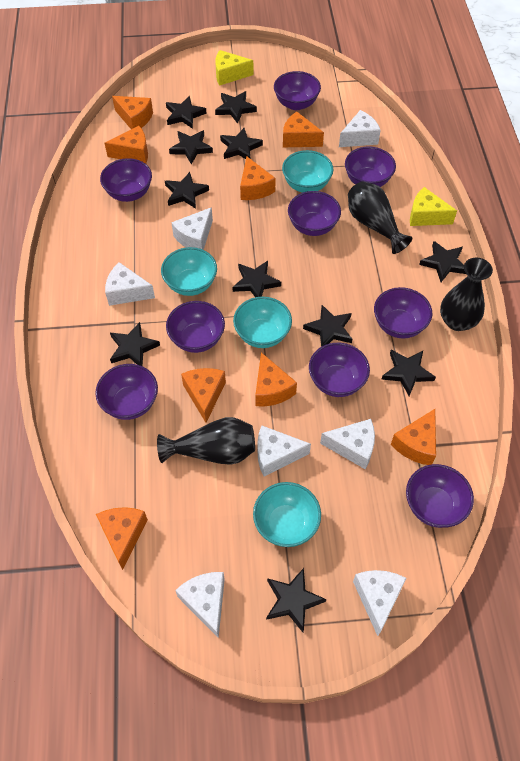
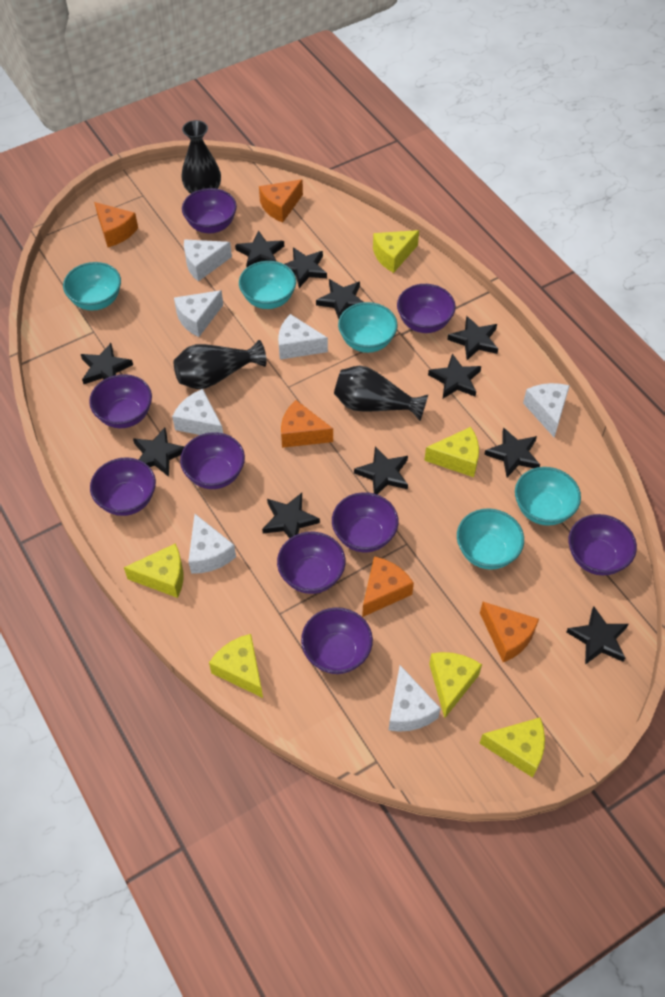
orange cheese: [96,507,148,570] [105,126,148,164] [112,96,153,129] [181,368,226,423] [240,156,276,200] [255,352,297,406] [283,112,324,147] [391,409,436,465] = 8 -> [94,202,138,247] [259,179,303,223] [281,400,333,448] [362,556,414,617] [480,602,539,662] = 5
turquoise bowl: [161,247,217,296] [233,297,292,348] [253,482,321,547] [282,150,333,193] = 4 -> [63,262,121,311] [239,261,296,309] [338,302,398,353] [457,508,524,570] [515,467,581,526] = 5
yellow cheese: [215,50,253,86] [410,187,457,226] = 2 -> [124,543,183,598] [209,634,263,698] [373,230,419,273] [424,427,479,477] [429,652,482,718] [479,717,545,778] = 6

